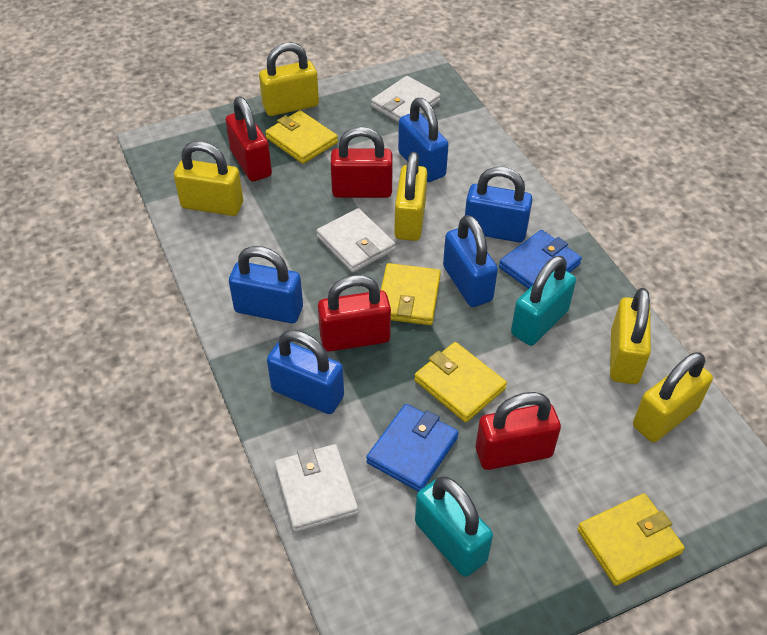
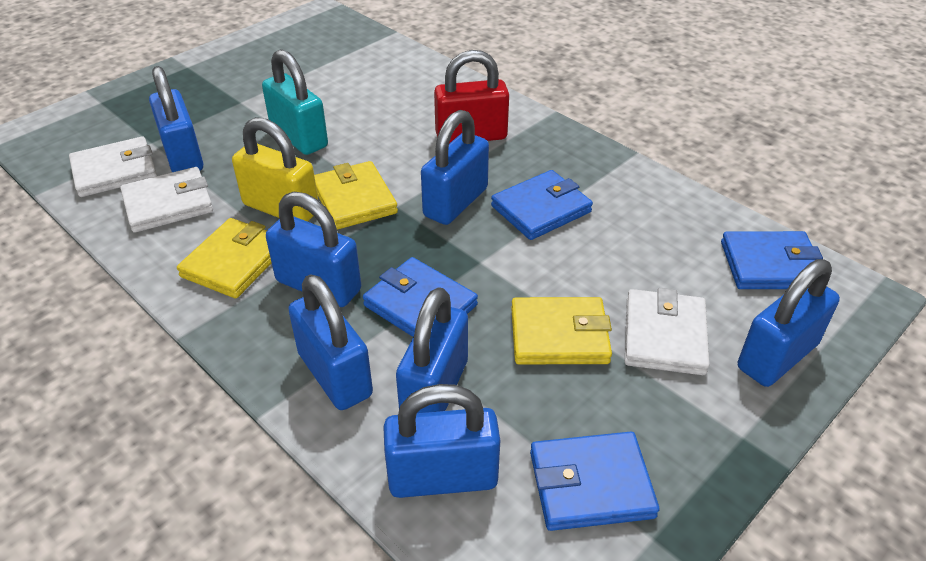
blue padlock: [229,246,303,323] [267,330,344,414] [398,98,449,182] [443,215,498,307] [465,167,533,242] = 5 -> [149,66,203,172] [266,192,361,307] [288,274,373,410] [383,384,500,498] [396,287,468,413] [421,110,489,225] [738,259,840,387] = 7
blue wallet: [366,404,459,492] [499,230,582,289] = 2 -> [363,257,478,337] [491,170,593,240] [530,432,659,531] [721,231,823,289] = 4
red padlock: [226,97,272,182] [318,275,391,352] [331,127,393,198] [476,392,561,470] = 4 -> [434,50,509,143] = 1
turquoise padlock: [415,477,493,577] [511,256,576,346] = 2 -> [262,49,328,155] = 1
yellow padlock: [174,141,243,216] [259,42,319,116] [394,152,427,241] [610,288,651,384] [633,352,713,442] = 5 -> [232,117,318,222] = 1
yellow wallet: [265,110,338,164] [381,263,441,325] [415,342,507,422] [577,493,685,586] = 4 -> [177,218,271,298] [314,161,398,230] [511,297,612,364] = 3

